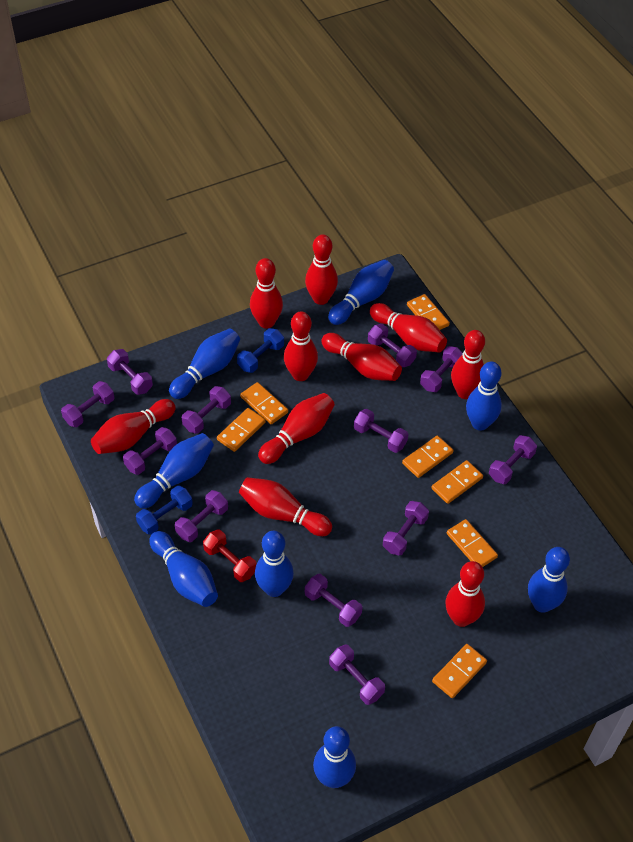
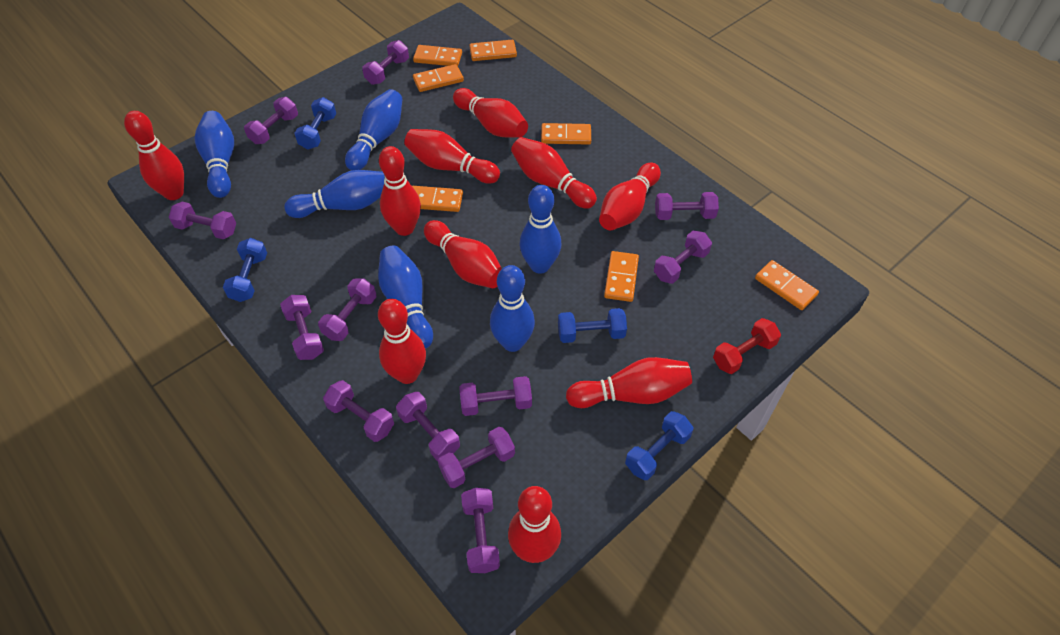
blue bowling pin: [134,433,214,509] [149,531,218,607] [169,329,240,399] [255,531,294,597] [313,726,356,788] [328,260,394,325] [466,361,502,431] [528,547,570,613] = 8 -> [194,111,234,198] [284,170,385,218] [345,89,402,171] [378,246,433,349] [490,265,535,352] [520,185,561,274] = 6
blue dumbbell: [136,485,193,535] [237,328,284,373] = 2 -> [223,238,267,302] [294,97,336,149] [558,308,627,343] [625,411,693,480] = 4

